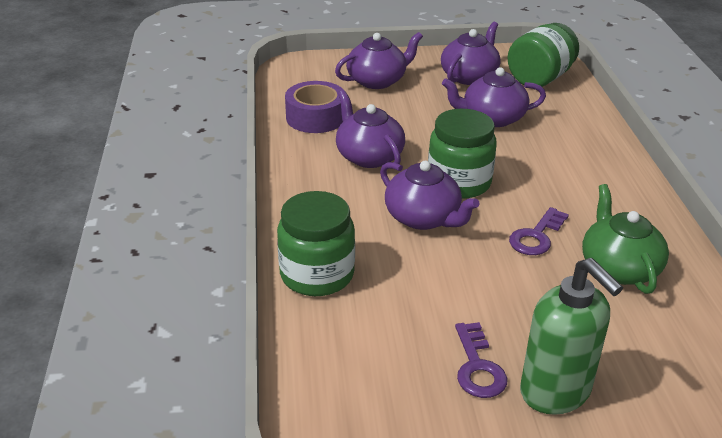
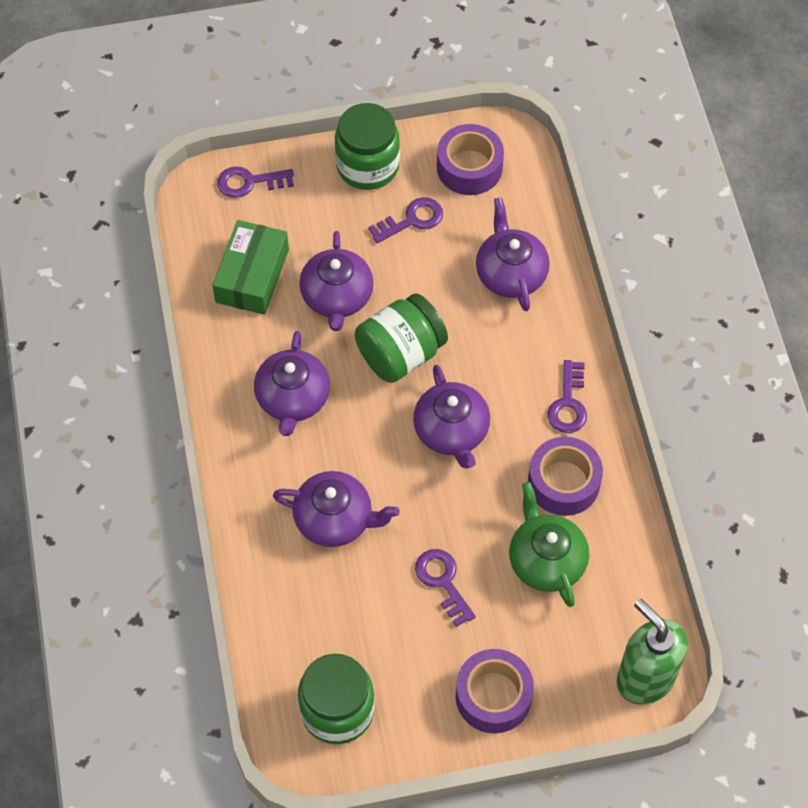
green box: none = 0 -> [212,220,289,315] = 1
purple key: [455,322,507,398] [509,207,569,255] = 2 -> [217,166,294,198] [368,197,443,243] [415,549,476,627] [548,360,587,433] = 4
purple tape: [285,81,343,133] = 1 -> [437,124,504,195] [456,649,534,733] [528,437,603,516] = 3

